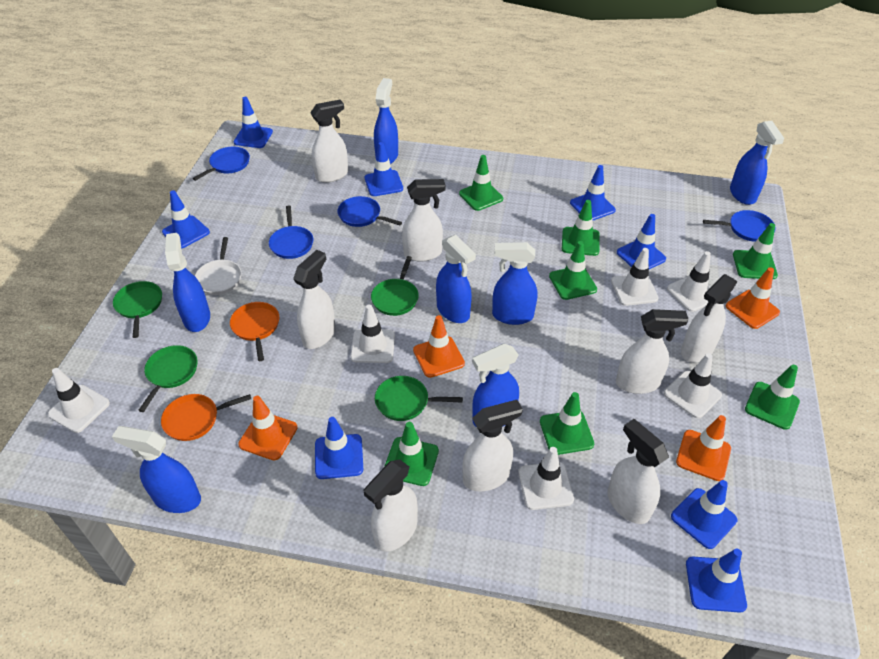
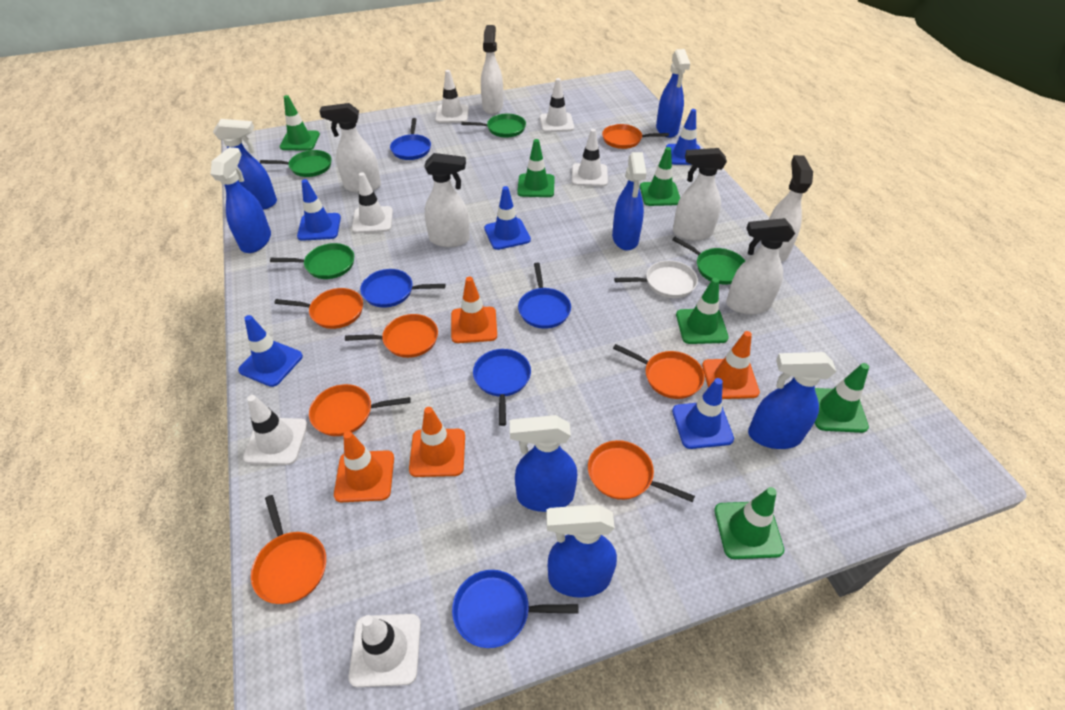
blue pan: [193,147,250,181] [269,205,313,259] [337,196,402,227] [703,210,775,242] = 4 -> [360,269,445,308] [390,118,431,160] [452,570,578,648] [473,349,531,426] [518,263,571,329] = 5
blue traffic cone: [162,190,210,249] [234,97,273,148] [315,417,363,479] [365,142,403,196] [570,165,616,220] [617,214,666,269] [671,480,737,549] [686,549,747,613] = 8 -> [238,315,303,387] [297,179,341,241] [484,186,531,250] [666,109,700,165] [672,378,734,449] = 5
green traffic cone: [384,422,439,486] [459,155,503,211] [540,392,594,455] [549,241,597,300] [562,200,600,256] [733,223,778,279] [745,365,800,430] = 7 -> [280,95,320,151] [517,139,555,197] [640,147,680,206] [676,278,729,344] [714,487,784,559] [815,363,869,433] = 6
orange pan: [161,394,251,441] [230,302,279,361] = 2 -> [251,495,326,604] [274,288,363,329] [309,384,411,436] [345,314,438,358] [588,440,695,502] [602,124,669,149] [613,344,705,399] = 7
white spray bottle: [293,250,335,349] [310,100,348,183] [364,459,418,552] [402,179,445,262] [462,400,523,491] [607,419,669,524] [616,309,689,394] [681,274,737,362] = 8 -> [319,103,381,193] [424,153,470,247] [481,25,503,114] [673,148,727,241] [726,218,795,314] [761,155,813,262] = 6

